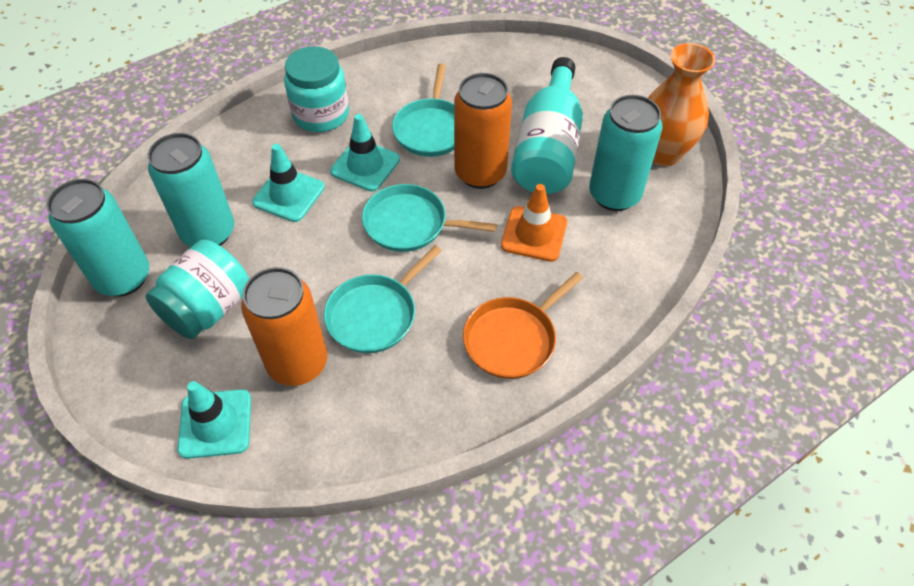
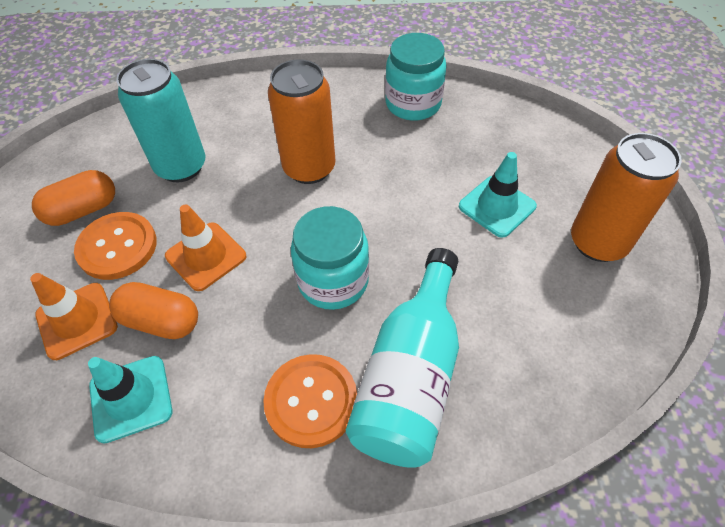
orange button: none = 0 -> [74,212,157,280] [263,354,357,448] = 2
orange capsule: none = 0 -> [32,170,115,226] [109,282,198,339] = 2
orange pan: [463,272,583,379] = 1 -> none = 0
orange traffic cone: [501,184,567,262] = 1 -> [30,273,118,360] [165,205,246,291] = 2
orange vase: [648,43,715,166] = 1 -> none = 0
turquoise can: [46,179,149,297] [148,133,234,247] [589,95,662,211] = 3 -> [116,59,205,182] = 1
turquoise pan: [324,245,442,353] [362,184,497,252] [392,64,454,157] = 3 -> none = 0
turquoise traffic cone: [177,381,251,459] [252,144,325,222] [330,114,400,192] = 3 -> [88,356,172,444] [459,152,537,238] = 2

